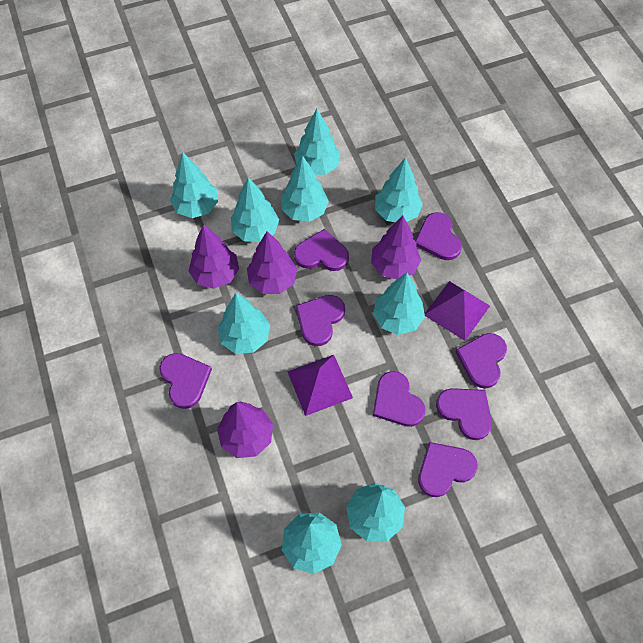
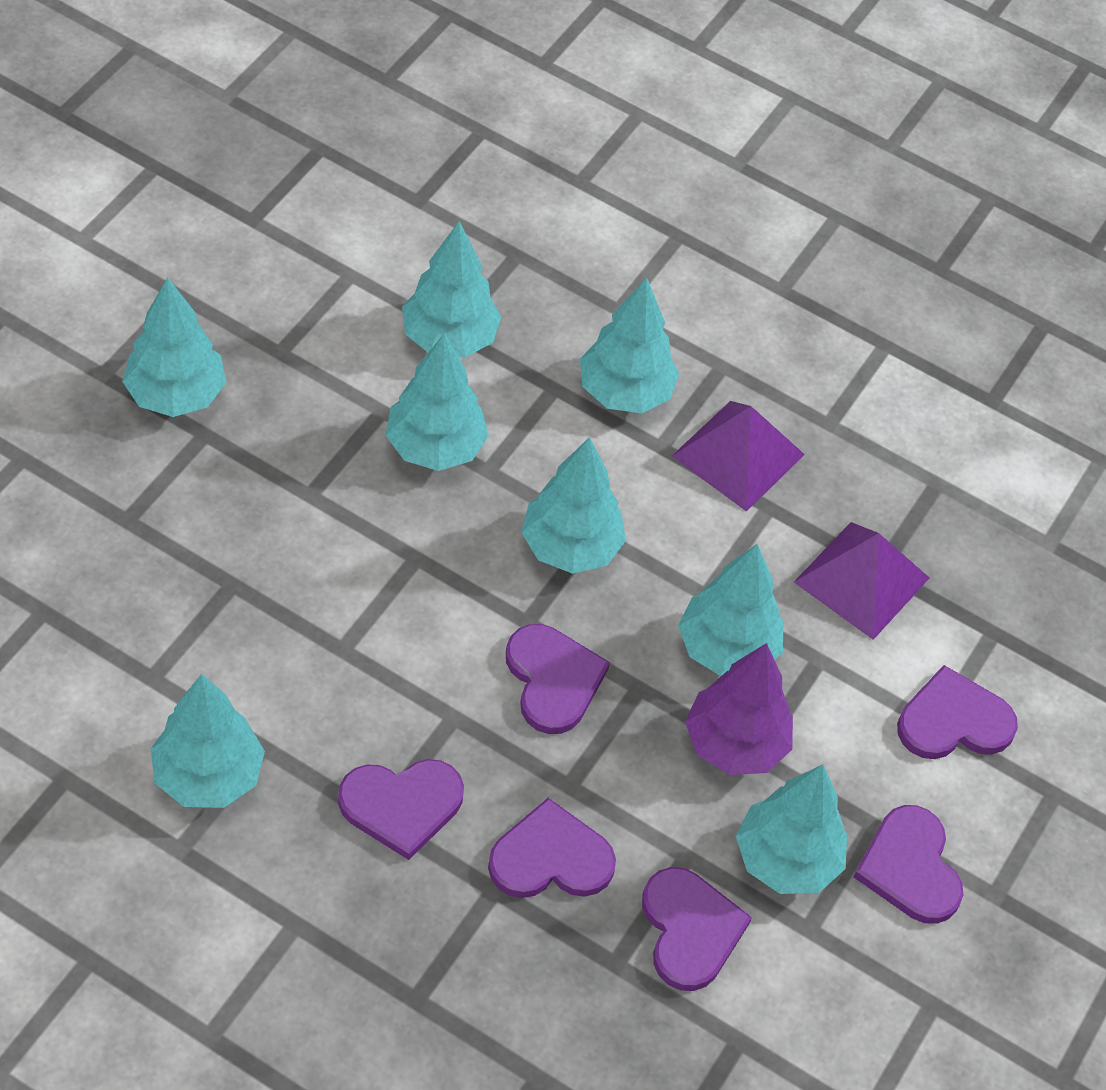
purple heart: [159,353,212,409] [294,229,349,271] [296,295,345,346] [373,371,425,427] [415,212,462,260] [418,442,478,497] [436,388,492,440] [455,333,507,389] = 8 -> [338,759,464,860] [488,798,616,898] [506,624,610,734] [642,867,752,991] [854,805,963,924] [897,665,1018,759] = 6
purple tree: [189,224,239,289] [217,402,273,458] [247,231,297,294] [371,216,421,279] = 4 -> [685,643,793,775] = 1
turquoise tree: [170,151,218,218] [217,293,270,354] [231,177,279,242] [281,156,329,222] [282,512,342,574] [294,109,341,175] [346,483,405,542] [373,272,425,335] [375,157,423,222] = 9 -> [122,278,226,417] [151,674,265,808] [386,333,489,471] [402,221,502,358] [521,437,626,574] [580,277,679,413] [678,543,784,676] [736,764,847,894] = 8

